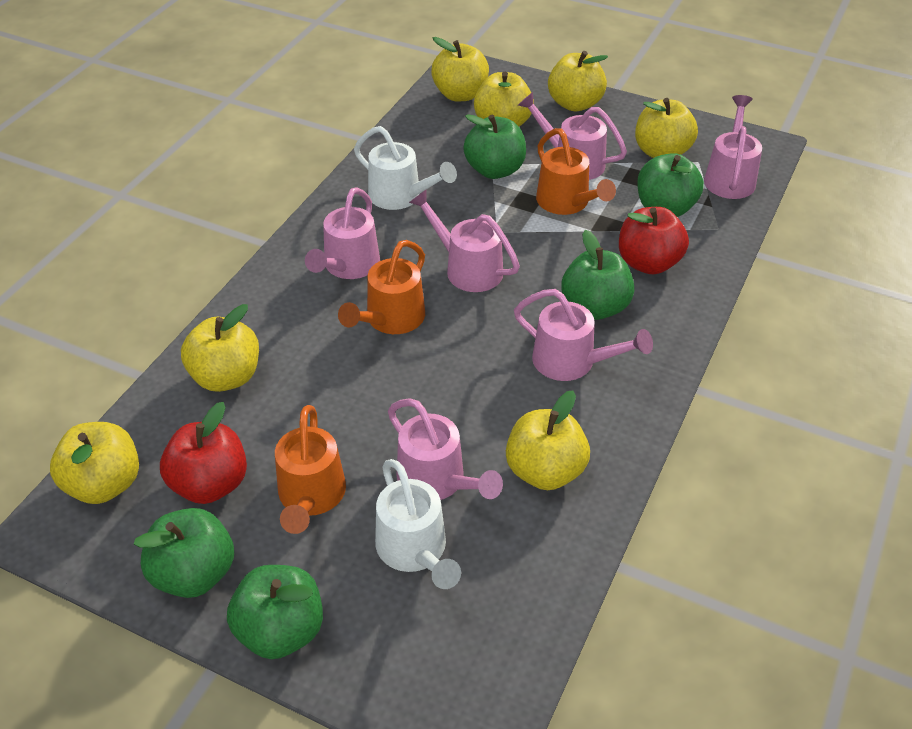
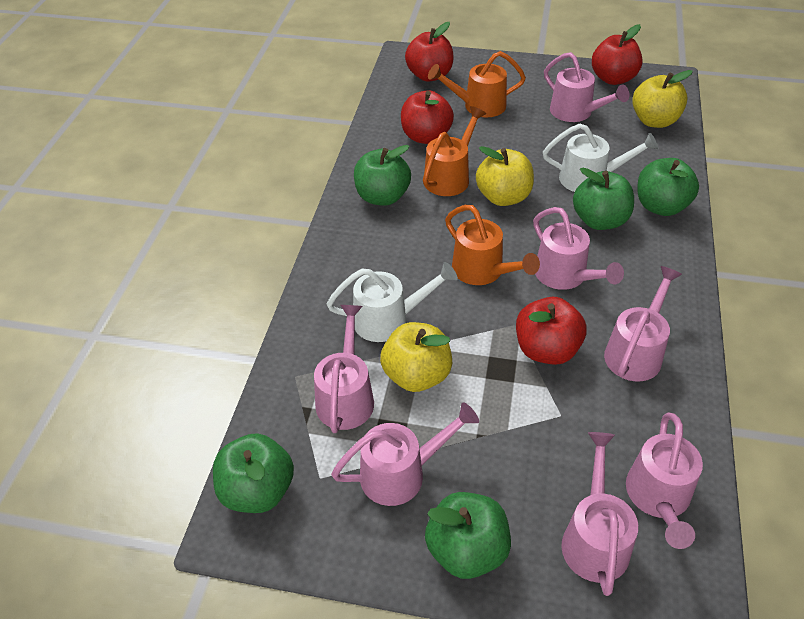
pink watering can: [305,187,380,279] [388,398,503,500] [409,189,520,292] [514,289,653,381] [518,92,627,180] [704,95,762,199] = 6 -> [314,305,374,433] [331,402,479,506] [533,207,624,290] [544,52,630,122] [561,432,638,596] [604,266,682,381] [626,412,703,549] = 7
red apple: [160,402,247,504] [619,207,689,274] = 2 -> [401,90,454,144] [405,22,454,82] [516,297,587,365] [592,24,643,85] = 4
yellow apple: [50,422,139,504] [181,304,259,392] [431,37,489,101] [474,72,534,126] [506,391,590,490] [548,51,608,111] [635,98,698,158] = 7 -> [380,322,452,392] [476,146,534,206] [632,70,693,128] = 3

